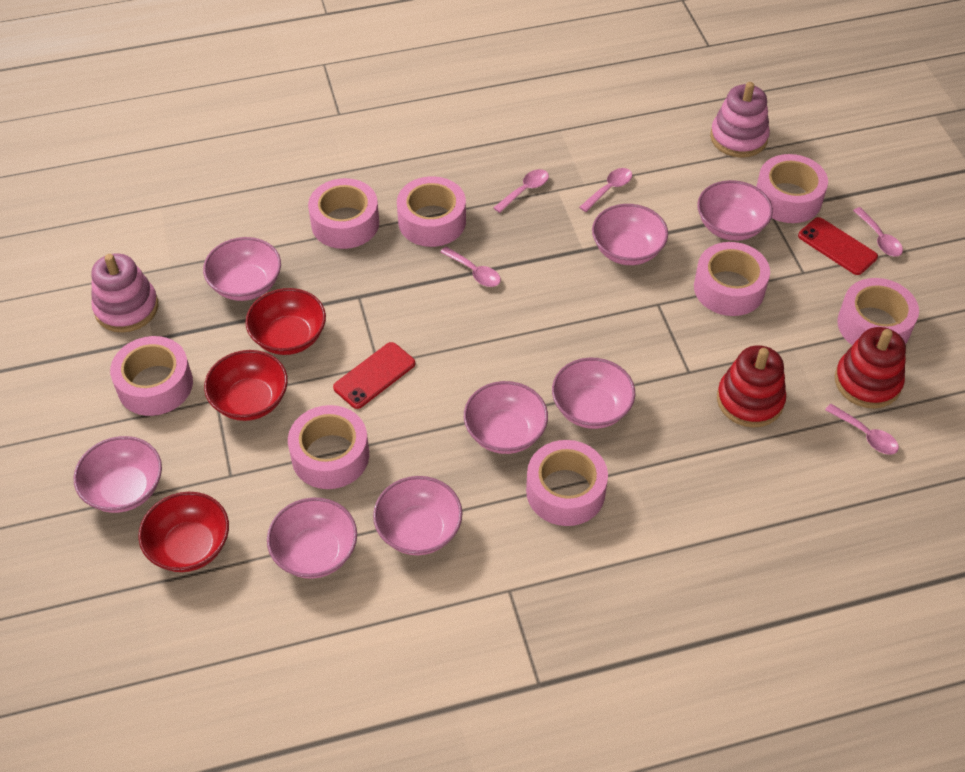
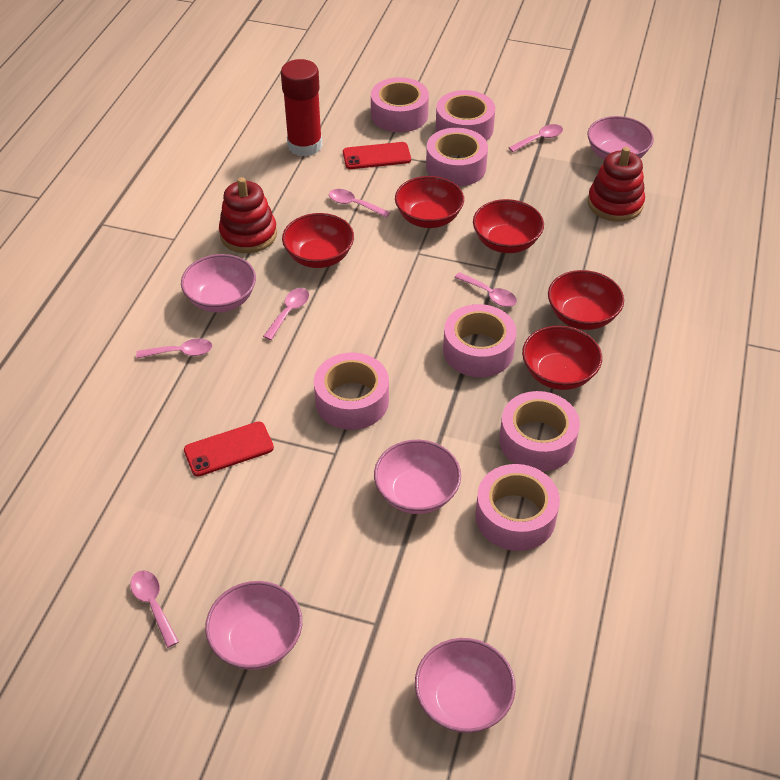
pink bowl: [74,436,162,513] [203,237,281,301] [267,498,357,579] [373,476,462,555] [464,381,548,454] [552,358,635,429] [592,204,668,265] [697,180,773,241] = 8 -> [181,254,256,313] [205,581,302,670] [374,440,461,514] [415,638,516,733] [587,116,654,160] = 5
pink spoon: [440,247,501,287] [493,169,549,213] [579,168,632,212] [825,404,899,455] [853,207,903,257] = 5 -> [130,570,179,648] [136,338,213,358] [263,288,309,340] [329,189,390,218] [454,272,517,307] [509,124,563,152] = 6
pink stacking toy: [91,253,158,333] [710,82,770,158] = 2 -> none = 0
pink tape: [110,336,193,416] [288,405,369,489] [308,178,379,249] [397,176,466,247] [526,440,608,526] [694,242,770,316] [756,154,828,223] [837,278,919,346] = 8 -> [314,352,389,430] [371,77,429,132] [426,128,488,186] [436,90,495,141] [443,304,517,377] [475,464,560,551] [499,391,580,472] = 7
red bowl: [138,492,229,572] [204,350,288,421] [245,288,326,355] = 3 -> [282,213,354,268] [395,176,464,228] [473,199,544,253] [522,326,602,390] [548,270,624,330] = 5
red glue stick: none = 0 -> [281,59,322,157] = 1

